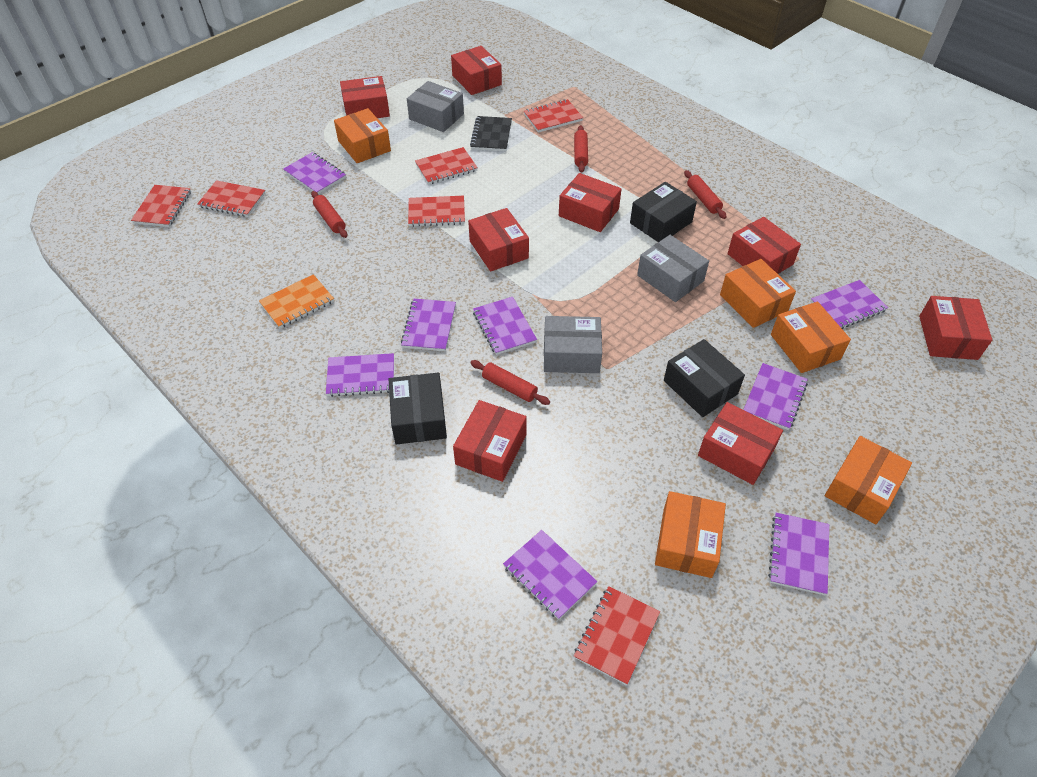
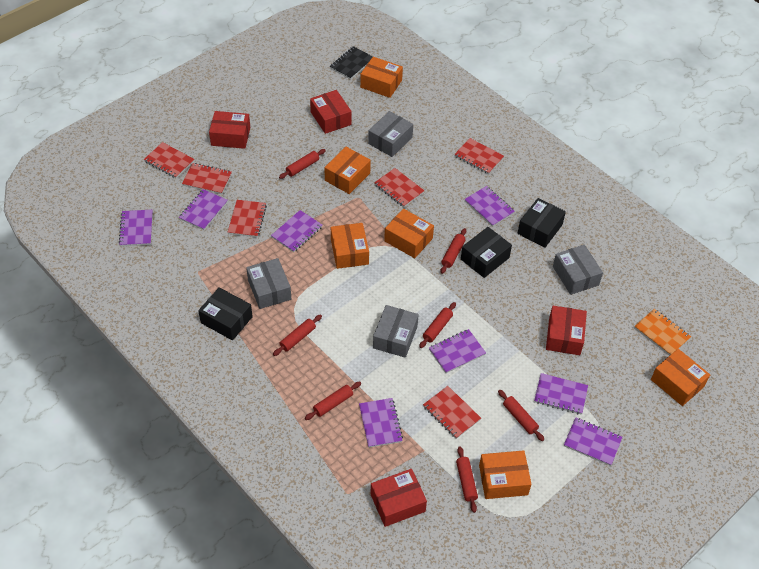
grey box: [407,81,464,132] [544,316,602,373] [637,235,709,302] = 3 -> [246,258,291,309] [368,111,413,157] [373,305,419,358] [553,245,603,295] = 4
orange box: [334,108,391,163] [655,491,726,578] [720,259,796,328] [771,302,851,373] [825,436,912,524] = 5 -> [324,147,371,194] [331,223,369,269] [360,57,403,98] [384,209,434,258] [479,450,532,499] [651,349,710,406] = 6
red box: [340,76,390,118] [451,46,502,95] [453,400,527,482] [468,208,529,272] [559,173,621,232] [698,402,783,485] [727,217,801,274] [919,296,992,360] = 8 -> [209,111,250,149] [310,90,352,134] [370,469,427,527] [546,306,587,355] = 4
red rolling pin: [311,191,347,238] [470,360,550,405] [574,125,588,173] [684,170,726,219] = 4 -> [273,314,322,356] [279,149,326,179] [305,382,361,420] [419,302,456,348] [440,228,466,274] [456,447,478,513] [498,390,544,441] = 7

